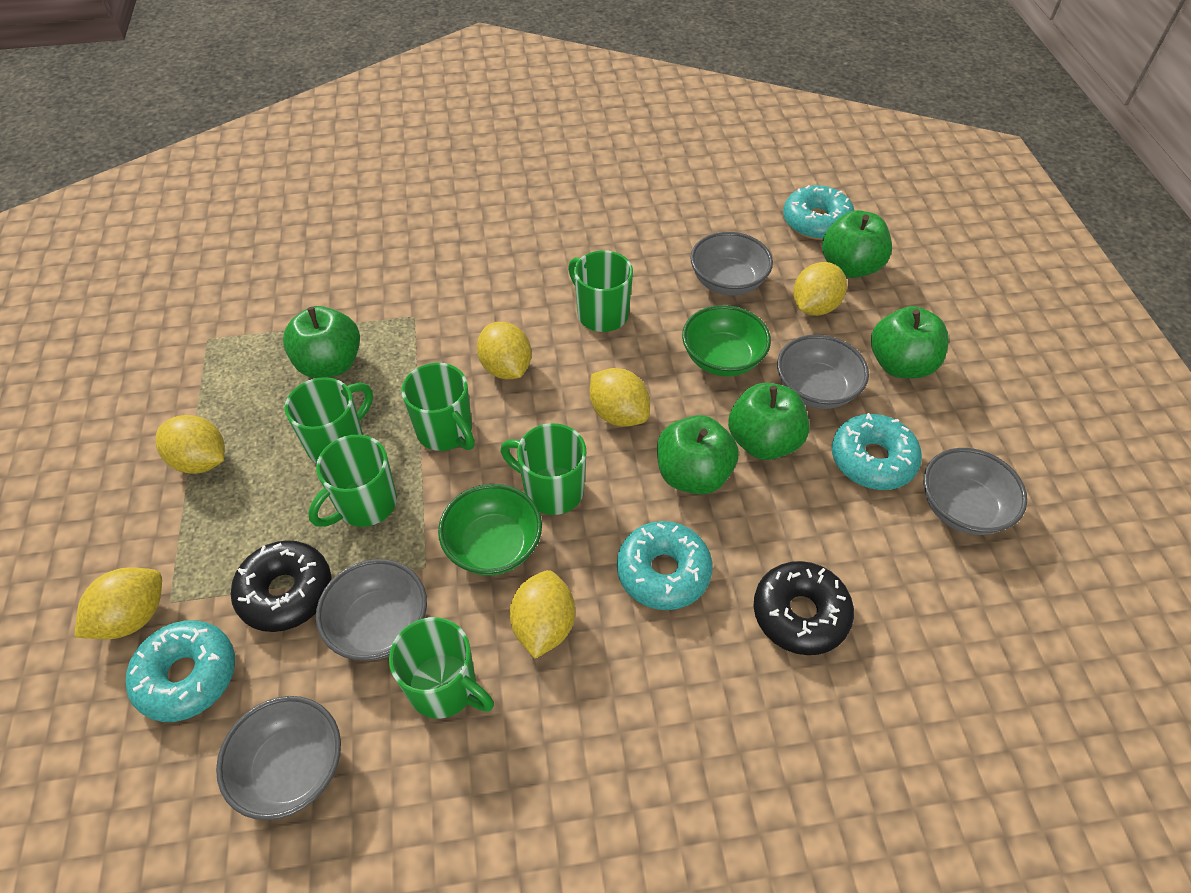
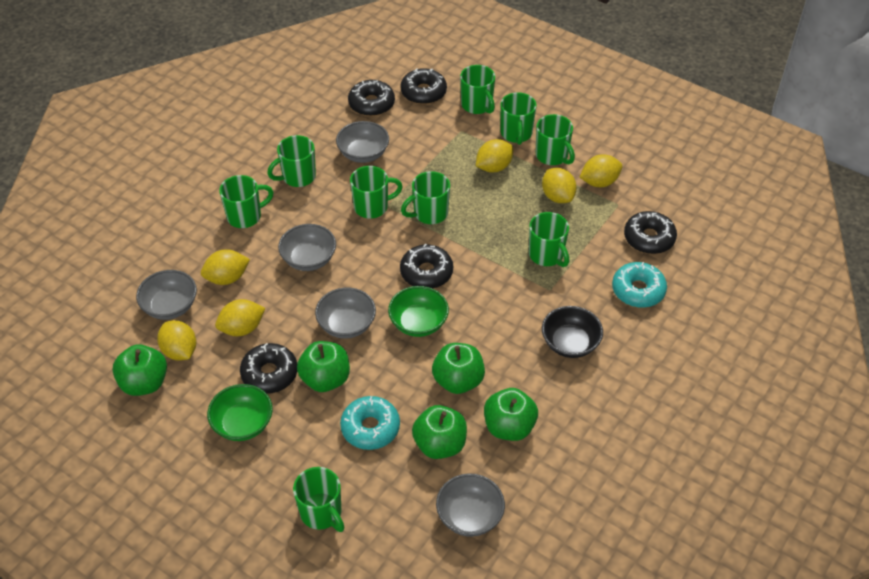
black bowl: none = 0 -> [542,306,603,358] = 1
black donut: [231,540,331,632] [754,561,854,655] = 2 -> [240,343,297,394] [348,80,395,116] [400,68,447,104] [400,244,453,289] [624,211,677,254] = 5
green mug: [285,377,373,464] [308,435,397,527] [389,617,494,719] [401,363,475,451] [500,423,586,515] [568,250,633,332] = 6 -> [219,175,274,228] [267,135,316,187] [293,467,345,532] [350,166,403,219] [401,171,450,224] [460,65,495,114] [501,92,536,145] [529,212,569,267] [536,114,575,165] = 9
turquoise donut: [126,620,235,722] [617,521,713,610] [783,185,854,240] [832,413,922,490] = 4 -> [340,396,400,450] [612,262,667,308] = 2

